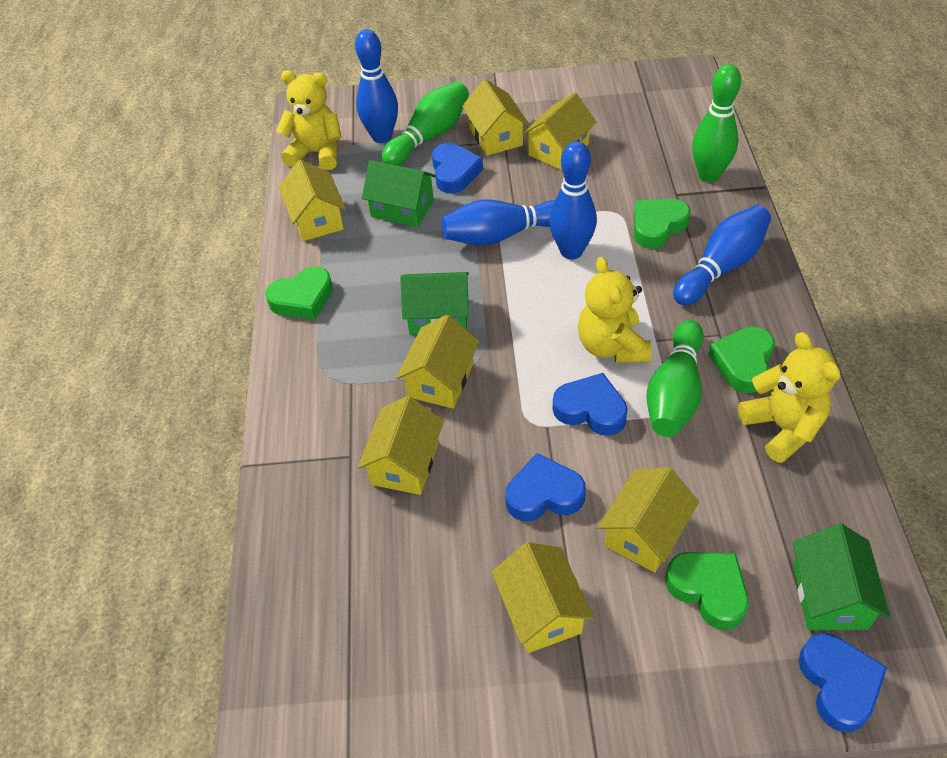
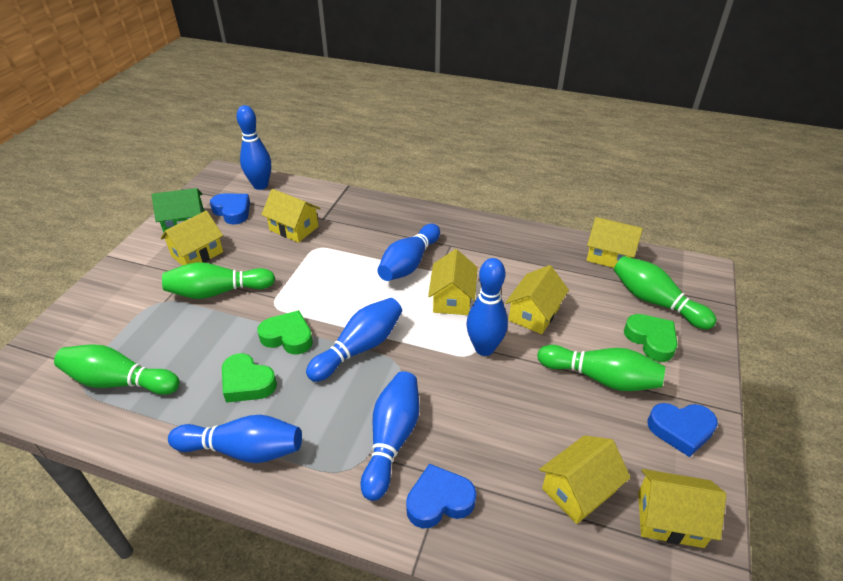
blue bowling pin: [355,29,398,143] [441,199,555,246] [549,141,597,259] [673,205,771,305] = 4 -> [168,415,302,463] [236,105,271,190] [306,298,402,382] [361,371,420,501] [377,224,440,281] [467,258,508,356] = 6
blue heart: [432,143,483,193] [506,453,586,521] [553,373,628,436] [799,633,887,732] = 4 -> [210,193,250,225] [406,464,476,528] [647,403,718,457] = 3
green bowling pin: [382,81,469,166] [646,320,704,437] [692,64,741,182] = 3 -> [54,344,180,395] [162,262,275,299] [537,345,665,391] [614,256,716,329] = 4
green heart: [265,266,333,320] [634,199,691,249] [665,552,749,630] [709,327,775,393] = 4 -> [222,353,277,403] [257,310,313,355] [624,314,678,362] = 3
green house: [362,160,436,227] [400,272,469,335] [793,524,890,630] = 3 -> [152,188,204,233] = 1
yellow teddy bear: [276,70,342,170] [578,257,651,363] [738,332,840,463] = 3 -> none = 0

